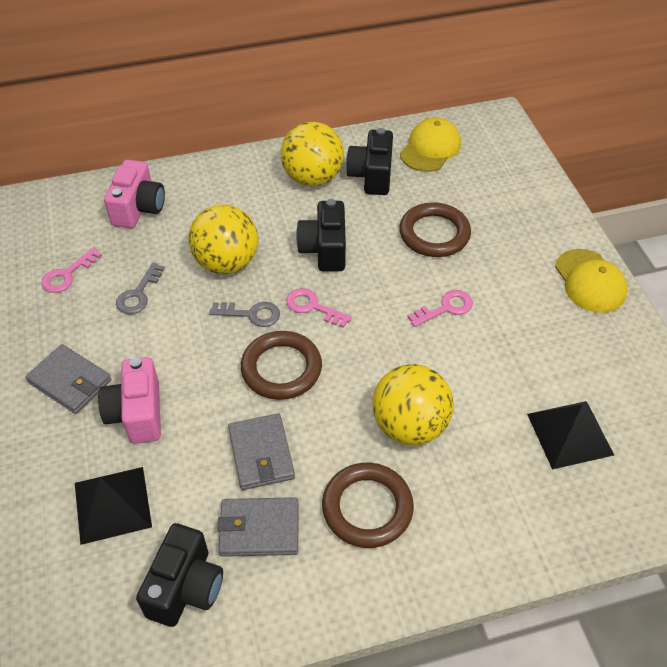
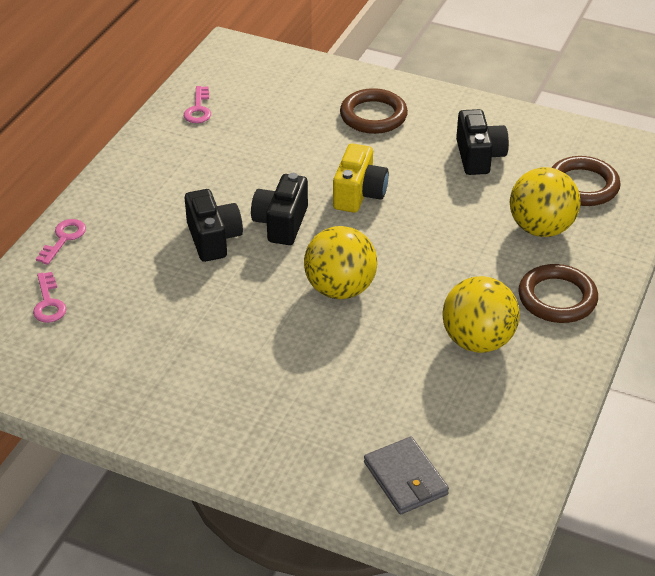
black pyramid: [75,467,152,545] [527,401,614,469] = 2 -> none = 0
grey key: [116,263,165,314] [209,302,280,327] = 2 -> none = 0
grey wallet: [26,344,111,414] [217,497,298,557] [228,413,295,490] = 3 -> [364,436,449,515] = 1
pink camera: [98,357,161,444] [104,160,165,228] = 2 -> none = 0
yellow camera: none = 0 -> [333,143,389,213] = 1
yellow cap: [400,117,461,172] [555,249,628,313] = 2 -> none = 0

